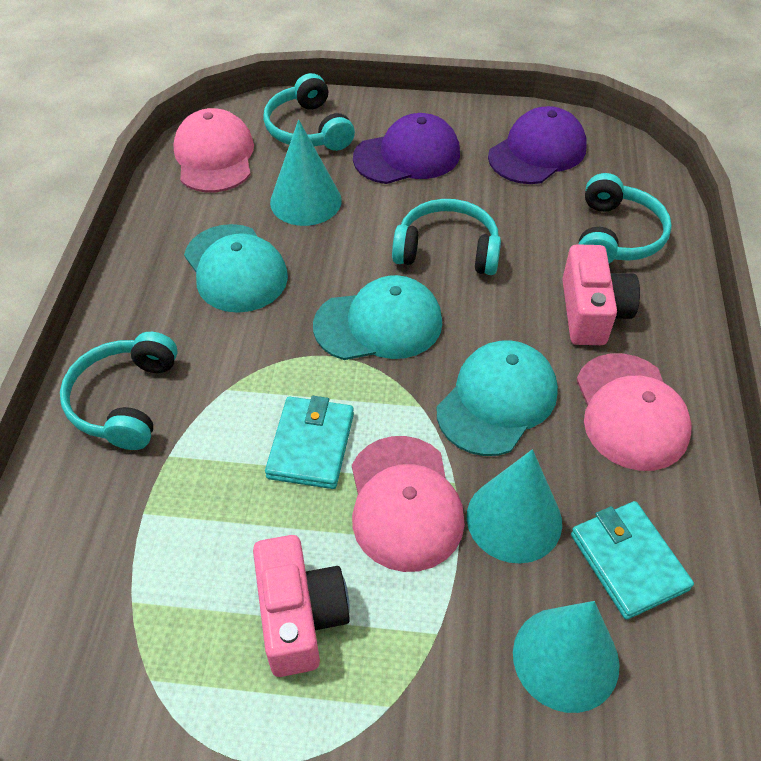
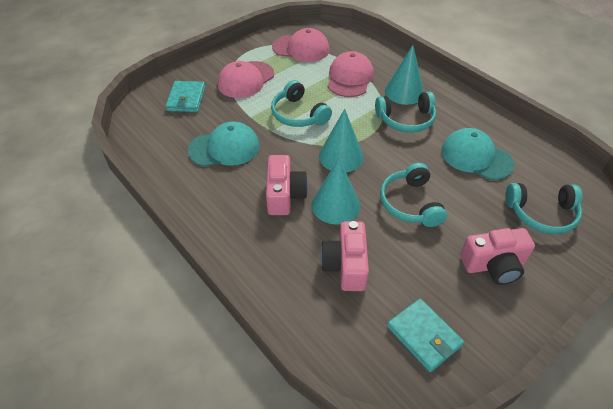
pink camera: [253,535,350,677] [562,244,640,345] = 2 -> [266,155,308,215] [320,221,369,291] [460,228,535,285] = 3
purple cap: [353,113,460,184] [488,106,587,184] = 2 -> none = 0
turquoise cap: [184,224,288,313] [313,275,442,360] [437,341,558,456] = 3 -> [188,122,260,167] [441,128,514,180] = 2

